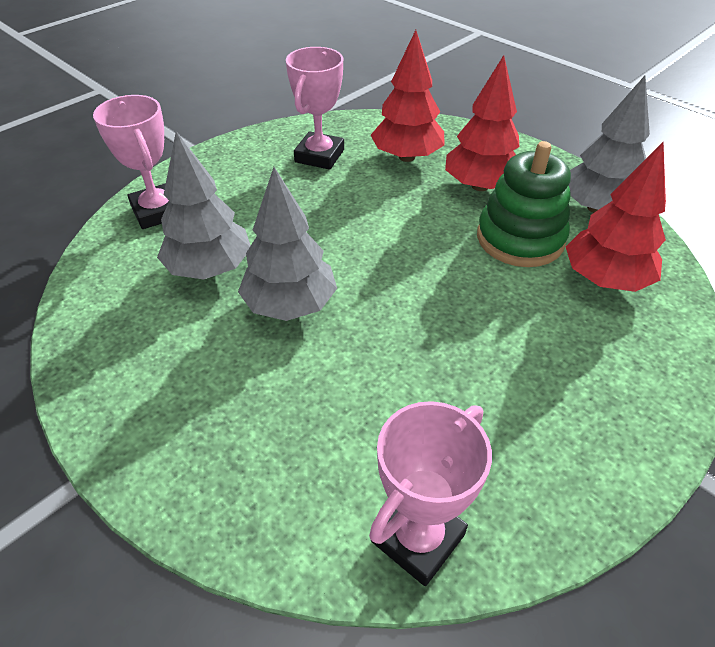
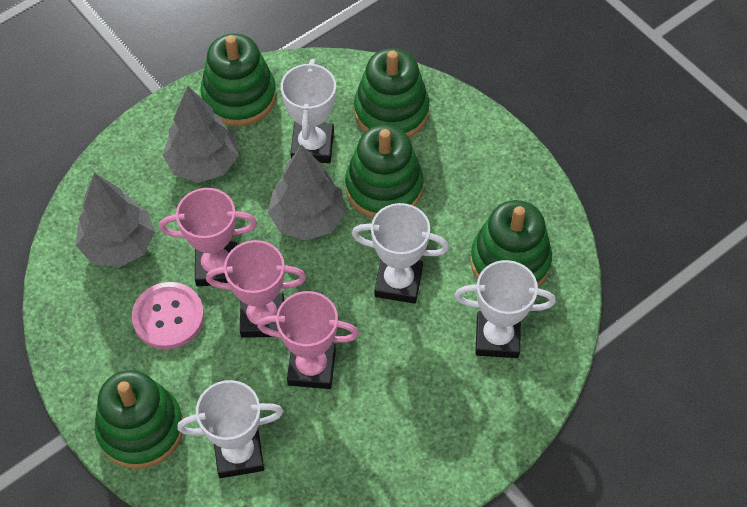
green stacking toy: [477,141,571,267] = 1 -> [95,370,183,469] [200,33,276,126] [345,125,423,218] [354,48,429,138] [470,200,552,287] = 5
pink button: none = 0 -> [132,282,204,349] = 1
red tree: [371,30,445,162] [445,55,519,191] [566,142,666,292] = 3 -> none = 0
white trophy: none = 0 -> [177,380,283,478] [281,59,336,163] [352,203,449,304] [454,260,556,358] = 4

